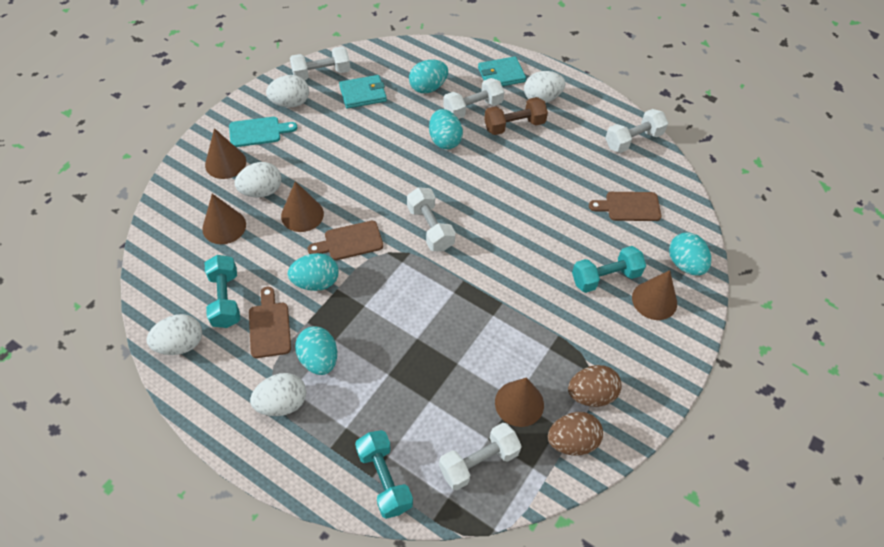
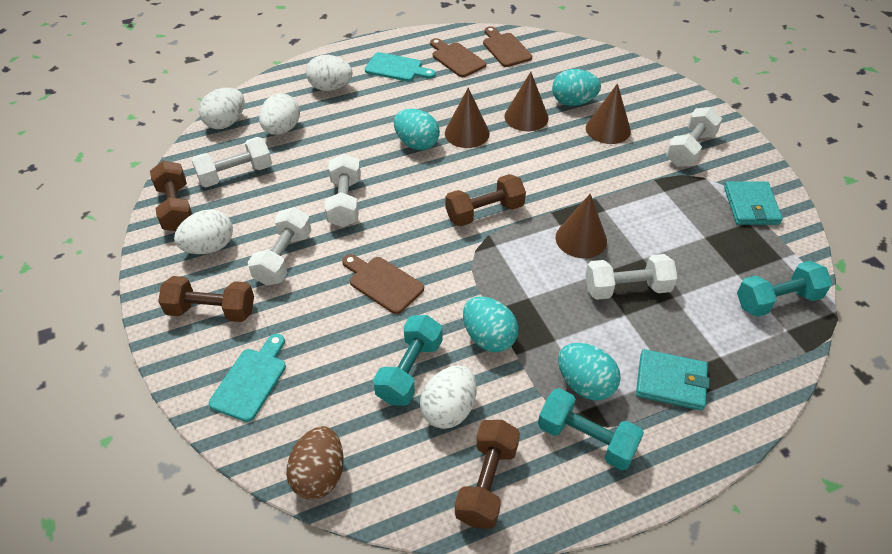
brown cone: [202,194,246,244] [205,128,246,179] [281,181,324,232] [495,377,544,427] [632,270,677,320] = 5 -> [445,88,490,148] [504,72,549,131] [556,194,607,258] [586,83,631,144] = 4
brown dumbbell: [484,97,548,135] = 1 -> [150,161,193,231] [158,276,254,322] [445,174,526,227] [455,420,520,529] = 4
brown egg: [548,412,603,455] [568,365,621,407] = 2 -> [286,426,344,500] = 1
turquoise cutting board: [229,117,297,147] = 1 -> [209,334,286,422] [365,52,435,81] = 2
turquoise egg: [288,253,339,291] [295,326,337,375] [409,60,448,93] [429,109,463,149] [669,233,711,276] = 5 -> [394,109,440,150] [463,297,518,352] [552,69,601,106] [558,343,621,400] = 4

